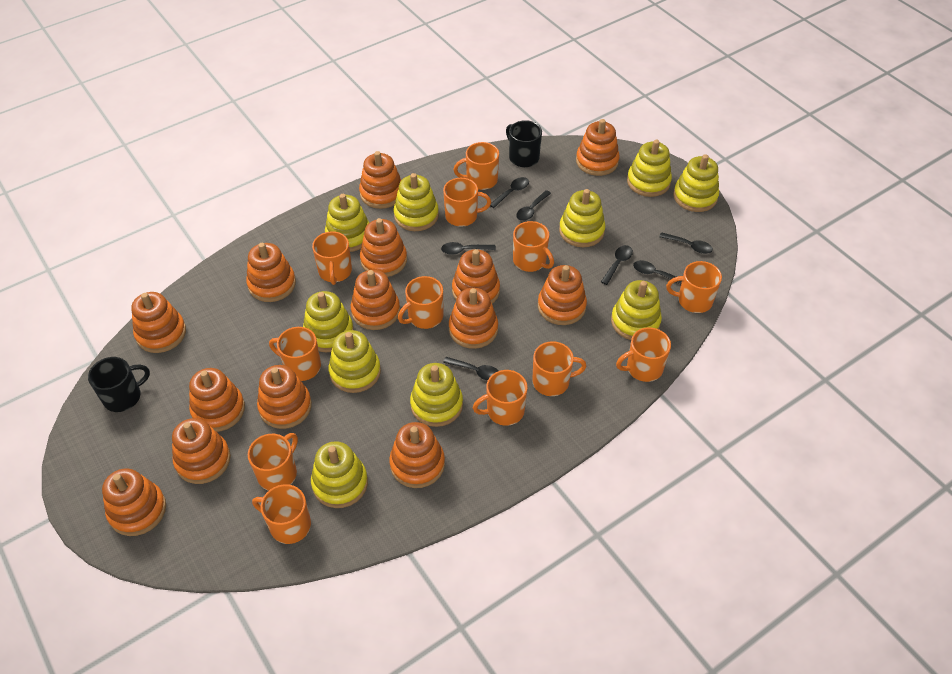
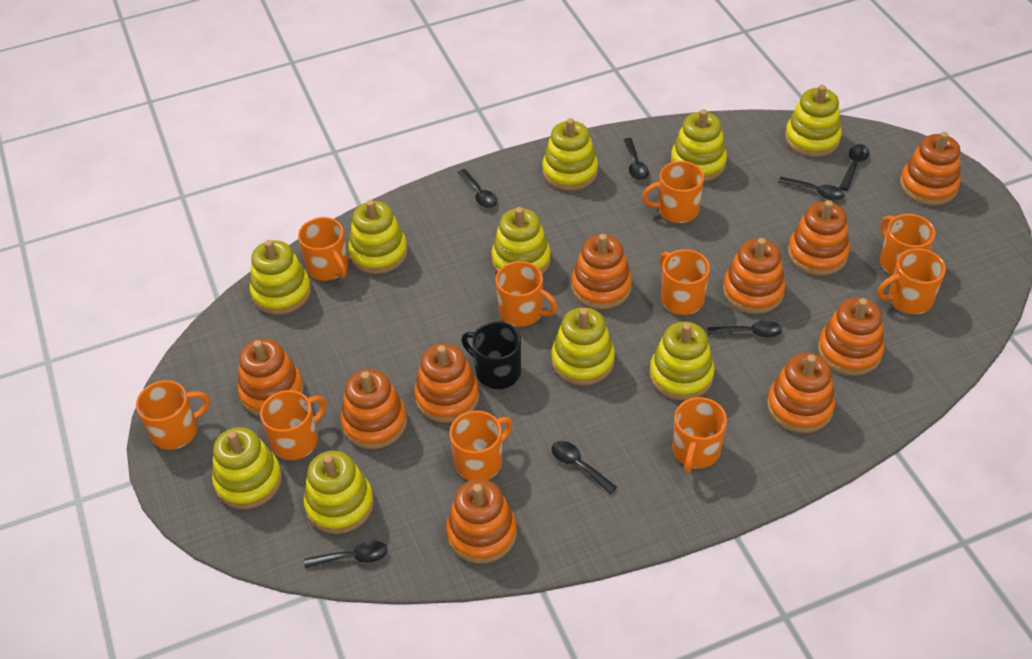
black mug: [88,357,150,412] [506,120,542,167] = 2 -> [461,321,521,389] = 1
orange mug: [248,433,298,491] [252,484,311,544] [269,327,321,381] [312,231,352,285] [398,276,443,329] [443,178,491,227] [453,142,499,190] [473,370,528,426] [513,221,554,272] [532,341,587,396] [616,327,671,382] [666,261,722,313] = 12 -> [136,380,210,450] [260,390,327,460] [298,217,349,281] [449,410,513,481] [496,261,558,327] [642,161,704,223] [660,249,710,315] [672,397,727,473] [877,248,946,314] [880,214,935,275] = 10
orange stacking toy: [102,468,166,536] [131,292,186,353] [172,418,231,484] [189,368,245,432] [246,243,296,302] [257,365,312,429] [351,270,400,330] [359,151,401,209] [360,218,407,277] [389,422,445,488] [449,288,498,349] [452,249,500,304] [538,265,587,325] [576,119,619,176] = 14 -> [238,339,304,416] [340,369,407,449] [414,344,480,423] [446,479,517,564] [571,234,632,309] [723,238,785,314] [767,353,835,433] [788,200,850,276] [818,297,884,376] [900,132,961,205] = 10

